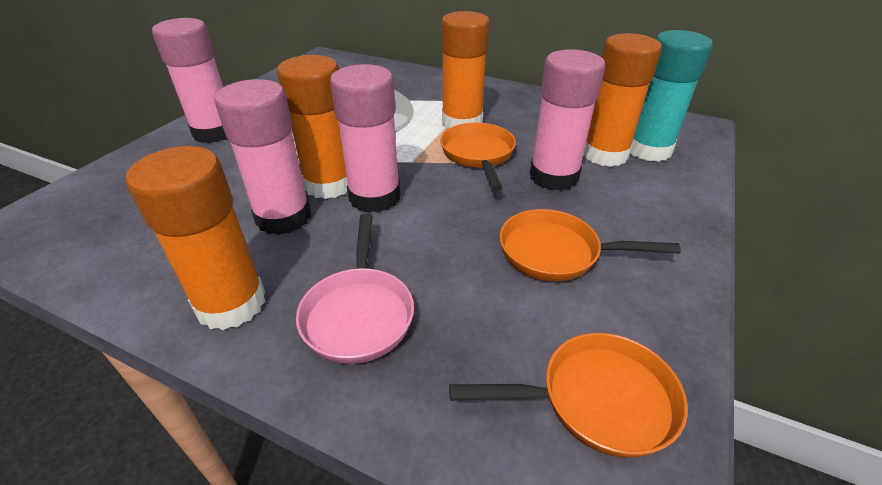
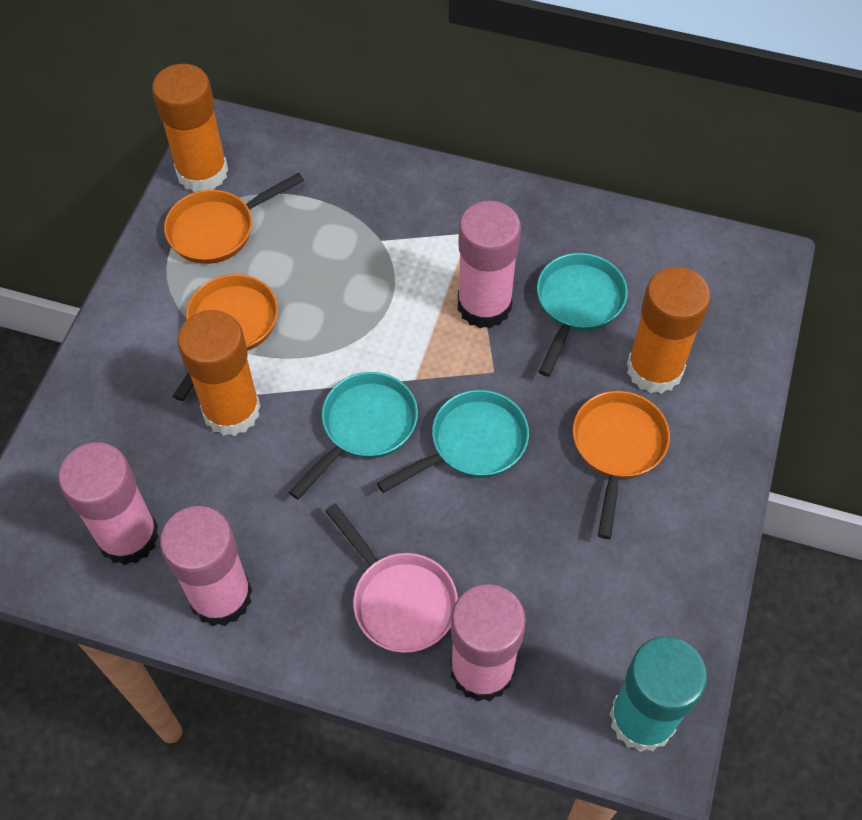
orange glue stick: [126,146,266,330] [277,55,348,199] [441,11,490,129] [583,33,662,167] = 4 -> [152,64,228,192] [177,310,261,436] [627,267,711,394] = 3
turquoise pan: none = 0 -> [289,372,418,500] [377,390,529,493] [537,253,628,377] = 3

